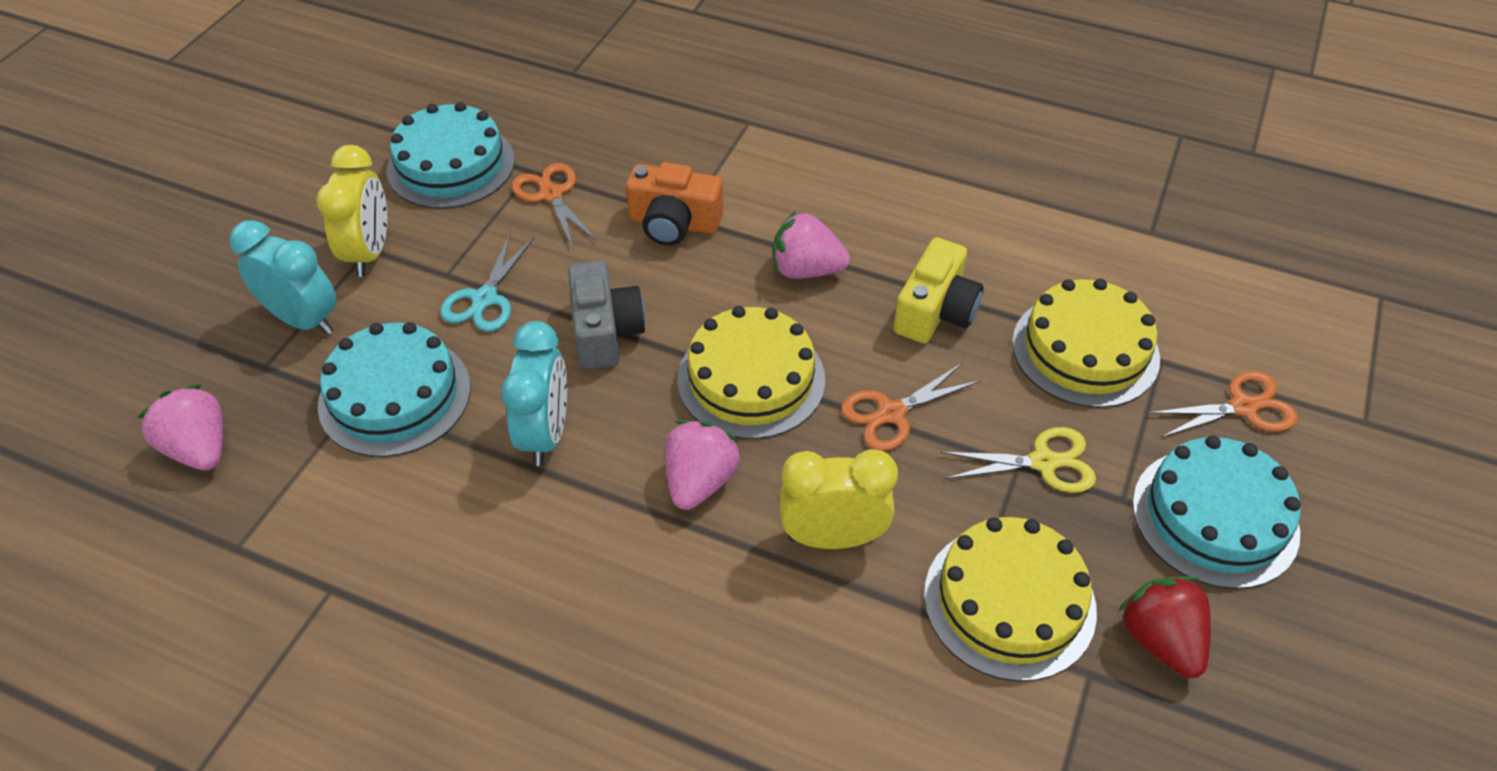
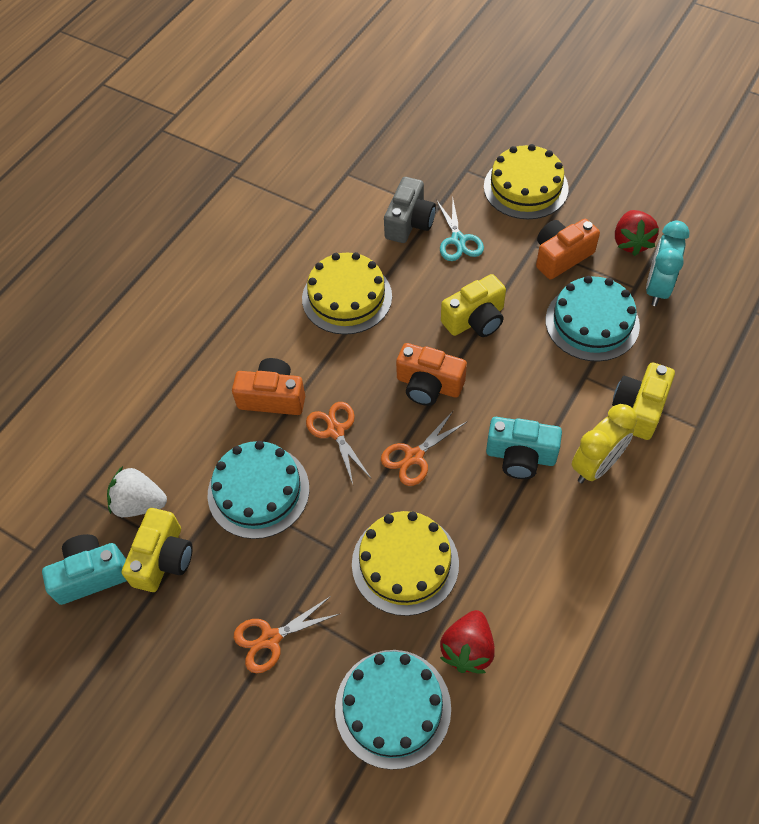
orange camera: [626,162,723,246] = 1 -> [232,358,305,415] [396,343,467,406] [536,219,600,279] = 3
pink strawberry: [137,384,223,470] [665,420,741,510] [773,211,850,279] = 3 -> none = 0
red strawberry: [1118,576,1211,678] = 1 -> [440,610,495,674] [615,210,659,256] = 2
turquoise camera: none = 0 -> [42,534,127,605] [486,417,562,479] = 2
turquoise clock: [229,220,337,335] [501,321,567,466] = 2 -> [646,220,690,306] = 1
white strawberry: none = 0 -> [107,466,167,517] = 1
yellow camera: [893,237,983,344] = 1 -> [122,508,193,592] [441,274,506,337] [612,362,675,440] = 3
yellow clock: [316,145,387,277] [779,449,898,549] = 2 -> [572,404,637,483] = 1
yellow scissors: [940,427,1096,493] = 1 -> none = 0

